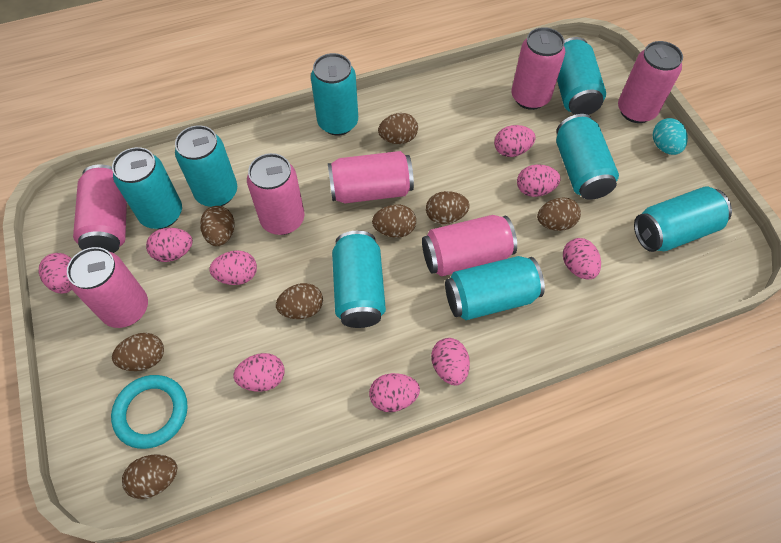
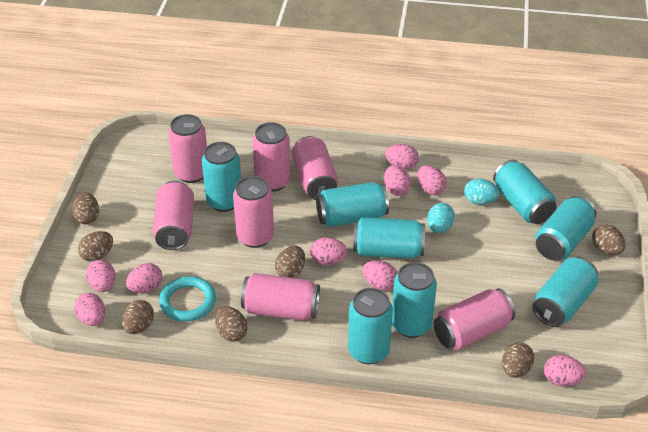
brown egg: [112,333,164,371] [122,454,177,499] [200,206,235,246] [276,283,323,319] [372,205,416,238] [378,113,418,144] [426,191,470,224] [537,197,581,231] = 8 -> [72,192,99,224] [78,231,113,262] [122,300,154,334] [215,306,247,342] [275,246,305,278] [502,342,534,378] [592,225,626,255] = 7
turquoise egg: [653,118,688,155] = 1 -> [427,203,455,233] [464,179,500,205] = 2

